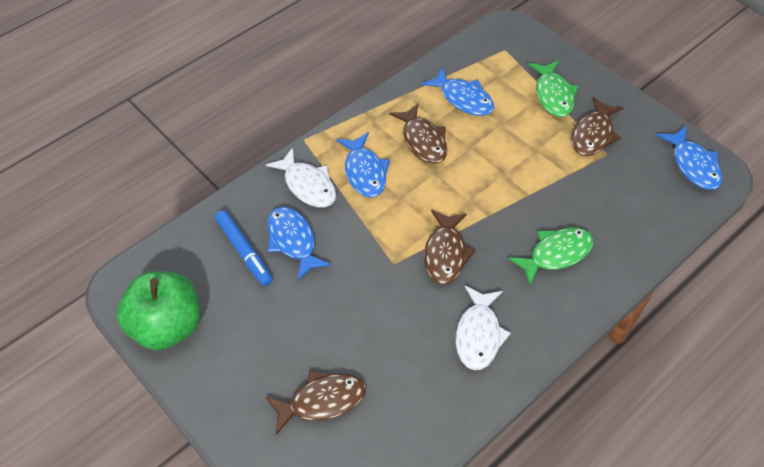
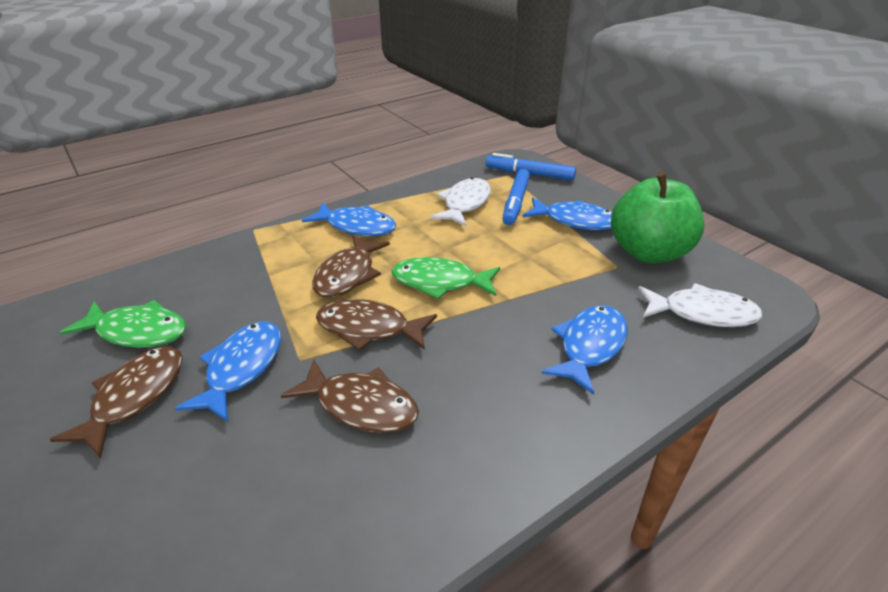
blue marker: [215,210,273,286] = 1 -> [485,153,576,180] [503,169,530,225] = 2

